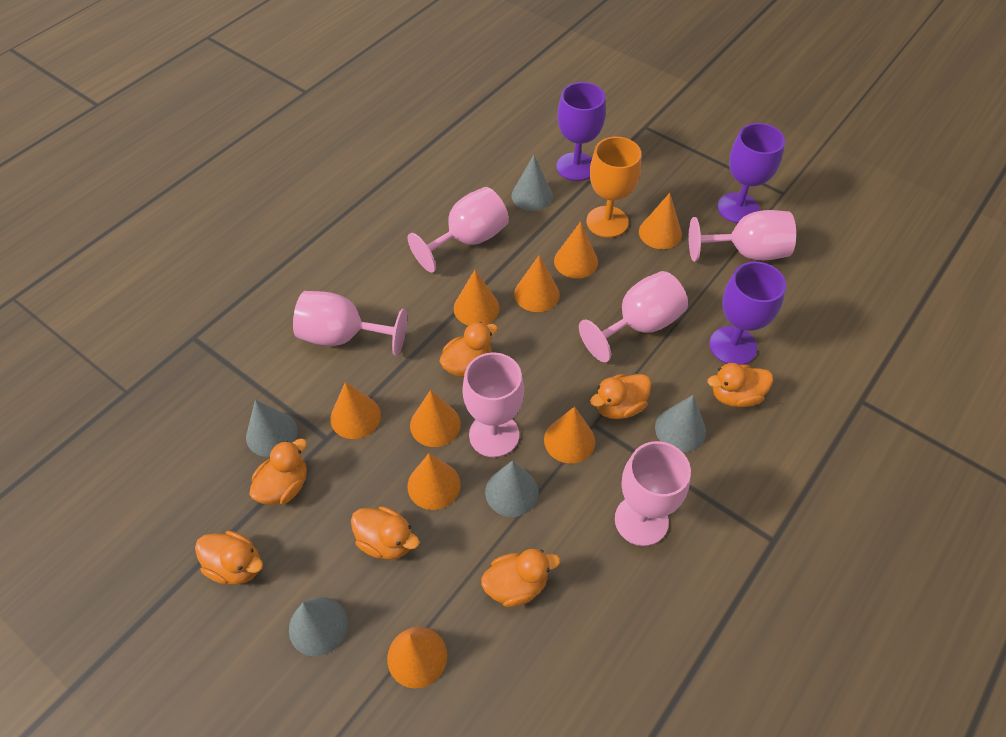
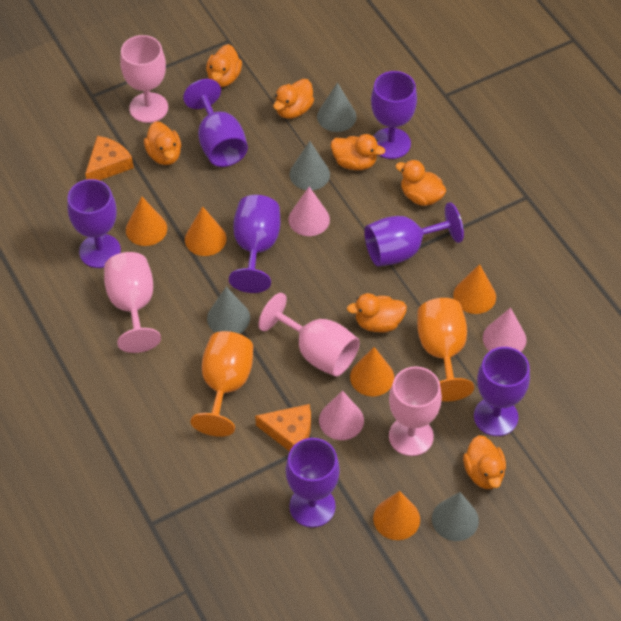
grey cone: [246,400,298,457] [289,597,348,656] [485,460,538,517] [511,155,553,211] [655,395,706,452] = 5 -> [207,287,250,334] [290,141,330,190] [317,82,357,132] [432,492,479,541] = 4
orange cheese: none = 0 -> [85,136,134,180] [255,404,311,451] = 2
orange cone: [330,382,381,439] [387,627,447,689] [407,454,461,510] [410,390,461,447] [454,270,500,326] [514,255,560,312] [544,407,595,464] [554,222,598,279] [639,193,682,249] = 9 -> [126,196,167,246] [185,206,227,256] [350,347,394,396] [373,491,420,540] [453,264,496,314] = 5
orange goblet: [587,137,641,238] = 1 -> [190,331,253,437] [417,298,474,401] = 2
pink cone: none = 0 -> [289,187,330,236] [319,391,364,440] [483,307,527,352] = 3
pink goblet: [293,291,407,356] [408,187,509,273] [462,352,524,458] [579,271,688,362] [615,441,691,546] [689,210,796,262] = 6 -> [104,252,161,353] [120,35,168,123] [258,293,360,377] [389,366,442,456] = 4
purple goblet: [556,82,606,181] [710,261,786,365] [718,123,785,223] = 3 -> [67,179,121,268] [183,79,248,167] [229,195,280,293] [286,438,340,528] [364,202,464,266] [371,71,417,159] [474,347,530,436] = 7

